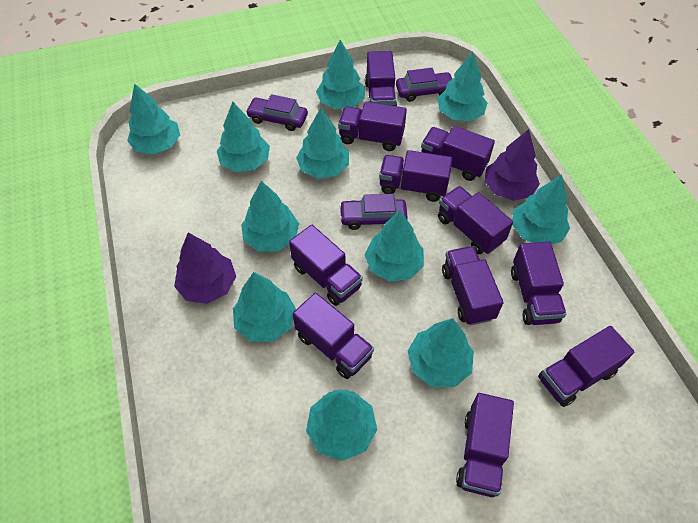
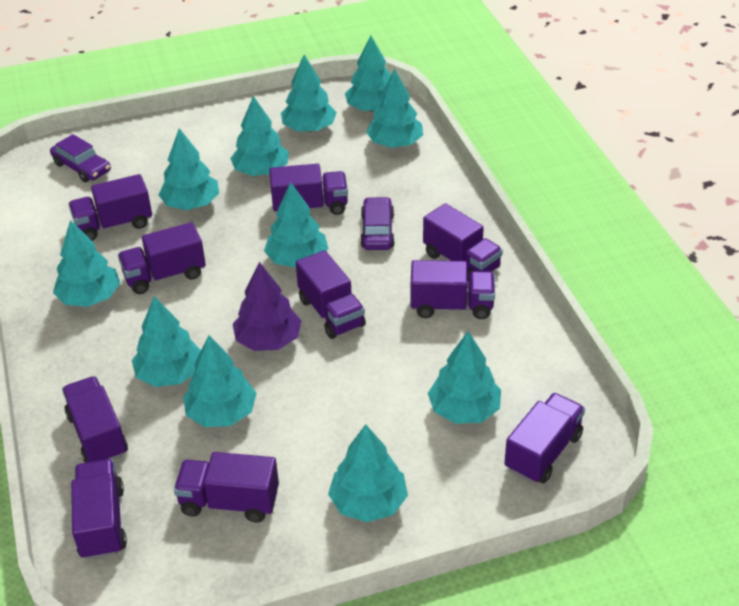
purple car: [246,94,308,131] [339,194,408,230] [396,68,452,102] = 3 -> [50,134,111,182] [360,197,395,250] = 2
purple tree: [174,232,236,304] [484,129,540,201] = 2 -> [233,262,302,351] = 1
purple truck: [289,225,363,306] [293,293,374,379] [338,102,407,151] [365,51,397,106] [379,150,452,202] [421,126,495,181] [438,186,513,255] [442,246,503,325] [456,393,514,497] [511,242,566,325] [538,326,634,407] = 11 -> [62,376,128,463] [68,174,152,241] [71,459,127,560] [118,222,206,294] [174,452,279,523] [269,164,348,215] [296,250,366,339] [411,260,495,319] [423,203,503,282] [504,393,585,484] = 10

